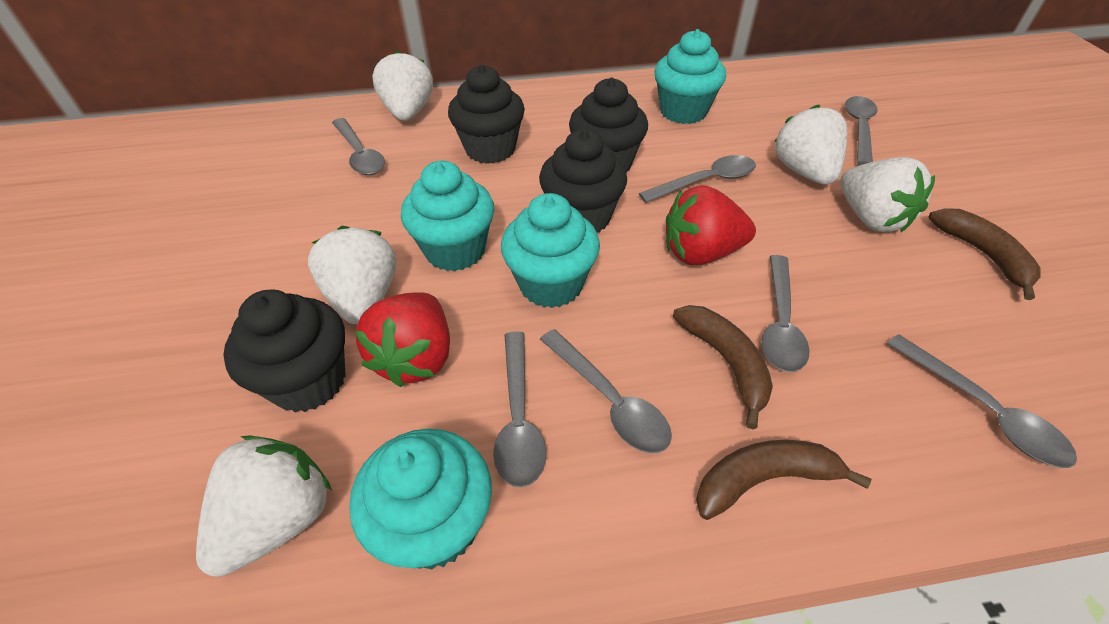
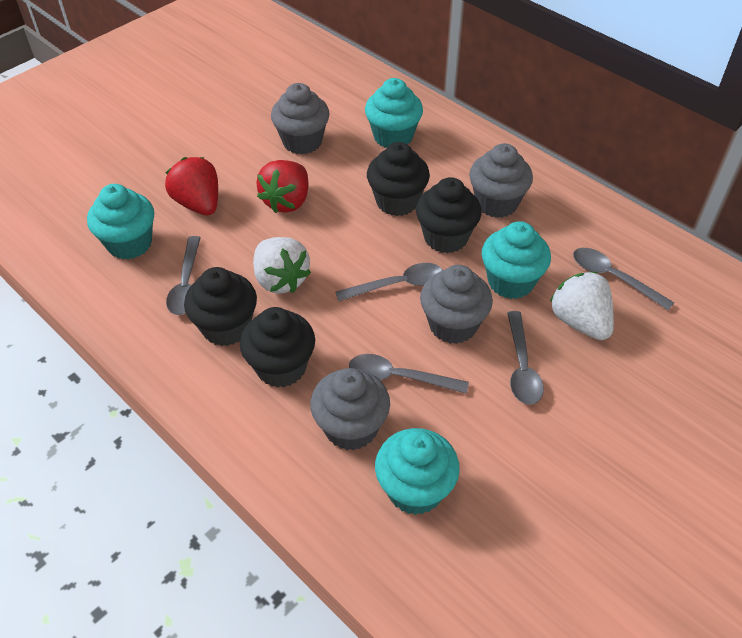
brown banana: [673,305,773,429] [696,440,871,520] [929,208,1041,300] = 3 -> none = 0
grey cupcake: none = 0 -> [271,83,330,154] [310,368,390,451] [420,265,493,344] [469,143,533,218] = 4
grey spoon: [332,118,385,175] [493,331,546,488] [540,329,672,453] [639,155,756,203] [762,255,810,372] [845,96,877,165] [887,334,1077,468] = 7 -> [166,236,201,315] [336,263,442,301] [349,354,469,394] [507,311,544,405] [573,248,674,310] = 5
white strawberry: [196,435,332,577] [308,226,396,324] [373,50,433,121] [774,105,847,185] [840,157,935,232] = 5 -> [253,237,311,293] [550,272,614,340] = 2

